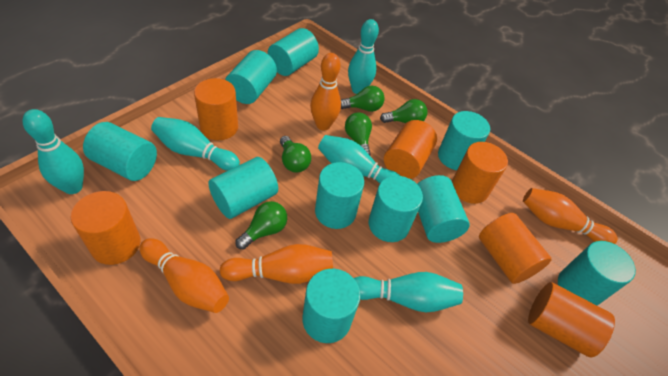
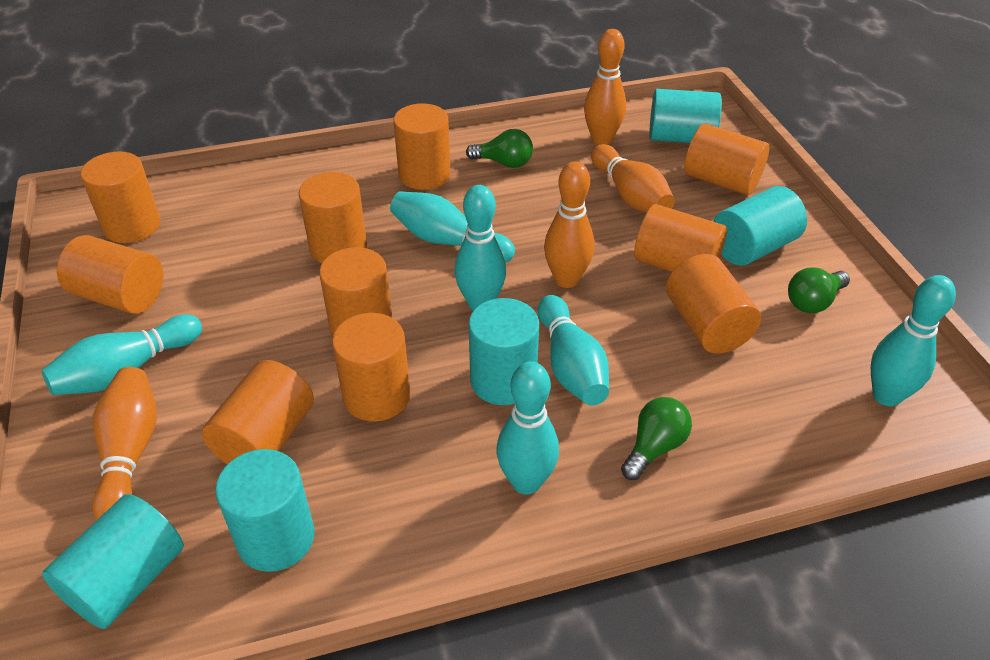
green light bulb: [235,201,287,250] [280,136,311,172] [341,86,385,112] [345,112,372,155] [380,99,428,123] = 5 -> [466,129,533,168] [621,397,692,480] [788,267,850,313] = 3
orange cylinder: [70,191,140,265] [194,78,238,140] [384,120,437,179] [452,142,508,204] [479,213,552,284] [528,282,615,358] = 6 -> [57,235,163,314] [80,151,161,243] [202,360,314,465] [299,172,367,263] [319,247,392,337] [332,313,410,422] [393,103,451,190] [634,204,727,272] [666,254,761,354] [684,124,769,195] = 10
turquoise bowling pin: [22,109,84,194] [151,117,240,171] [318,135,400,183] [348,19,379,94] [354,272,463,312] = 5 -> [41,314,202,395] [390,191,515,262] [454,185,506,311] [496,361,559,494] [538,295,609,406] [871,275,956,407] = 6
turquoise cylinder: [83,122,157,181] [208,157,278,219] [225,50,277,104] [268,28,319,76] [302,269,361,343] [315,162,364,229] [368,176,423,242] [417,175,470,243] [438,111,490,170] [558,241,636,306] = 10 -> [42,494,184,629] [215,449,315,572] [469,298,539,405] [649,89,722,143] [713,186,807,266] = 5

